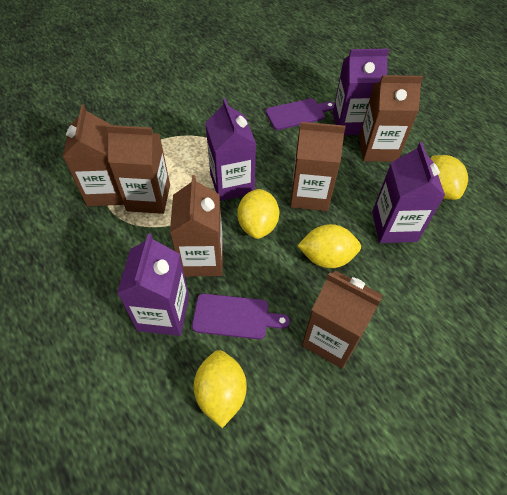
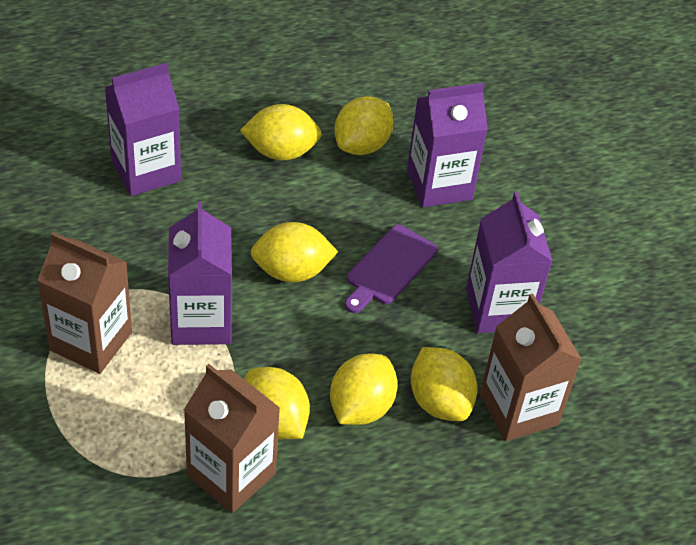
brown carton: [63,105,124,206] [106,125,170,214] [170,175,223,277] [290,122,346,211] [302,270,383,369] [359,75,423,162] = 6 -> [37,232,132,374] [184,364,280,513] [480,294,582,441] = 3
purple cutting board: [192,294,290,339] [266,98,335,130] = 2 -> [345,225,437,313] = 1
yellow lemon: [193,350,247,428] [237,189,279,239] [297,224,361,268] [430,155,468,200] = 4 -> [240,104,322,161] [244,367,310,439] [250,222,338,283] [330,354,398,425] [334,96,394,155] [411,347,477,421] = 6

